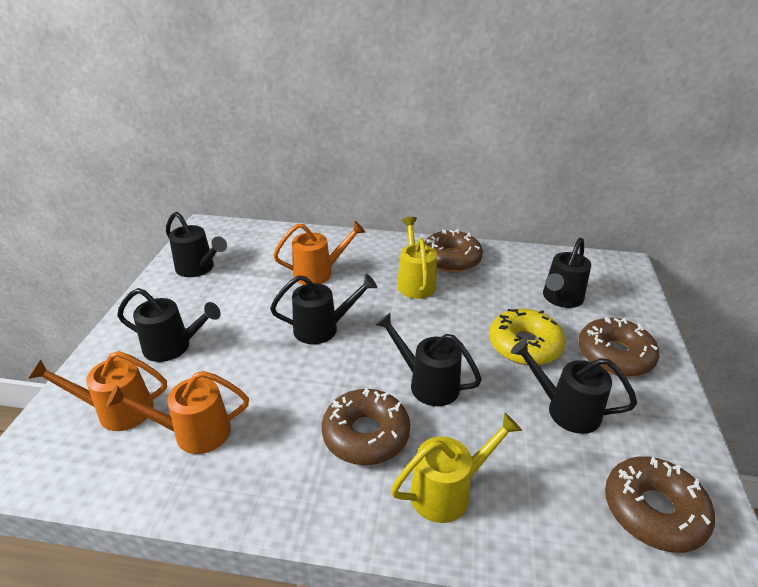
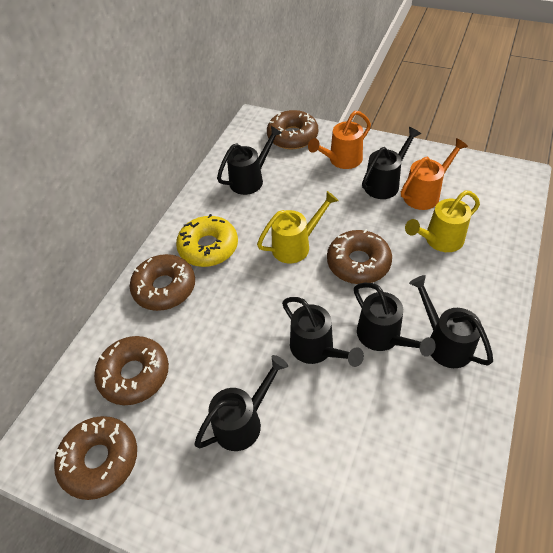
brown donut: [322,388,410,465] [424,229,483,272] [578,317,659,377] [605,456,715,553] = 4 -> [54,416,137,500] [94,336,169,405] [130,254,195,311] [267,110,318,149] [327,229,392,284] = 5
orange watering can: [28,351,167,431] [106,371,249,454] [273,221,365,285] = 3 -> [308,111,371,169] [401,138,468,210] = 2

